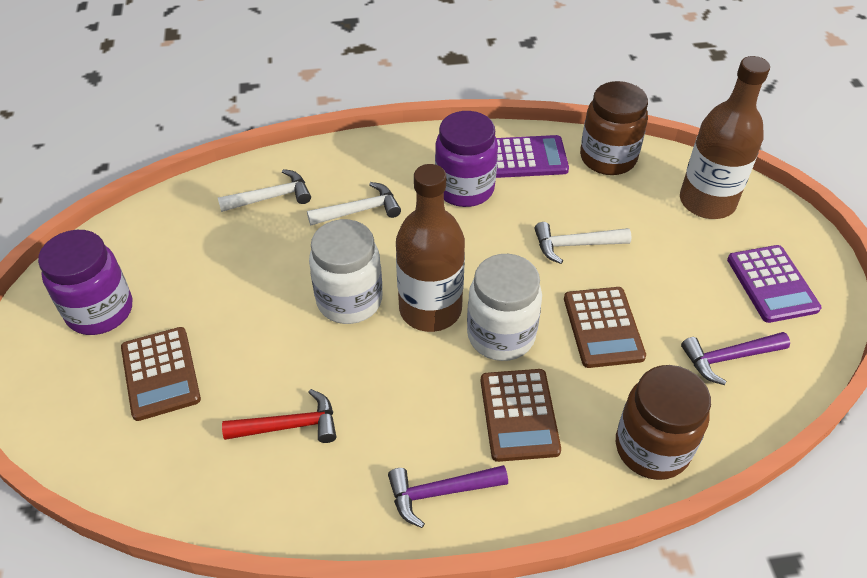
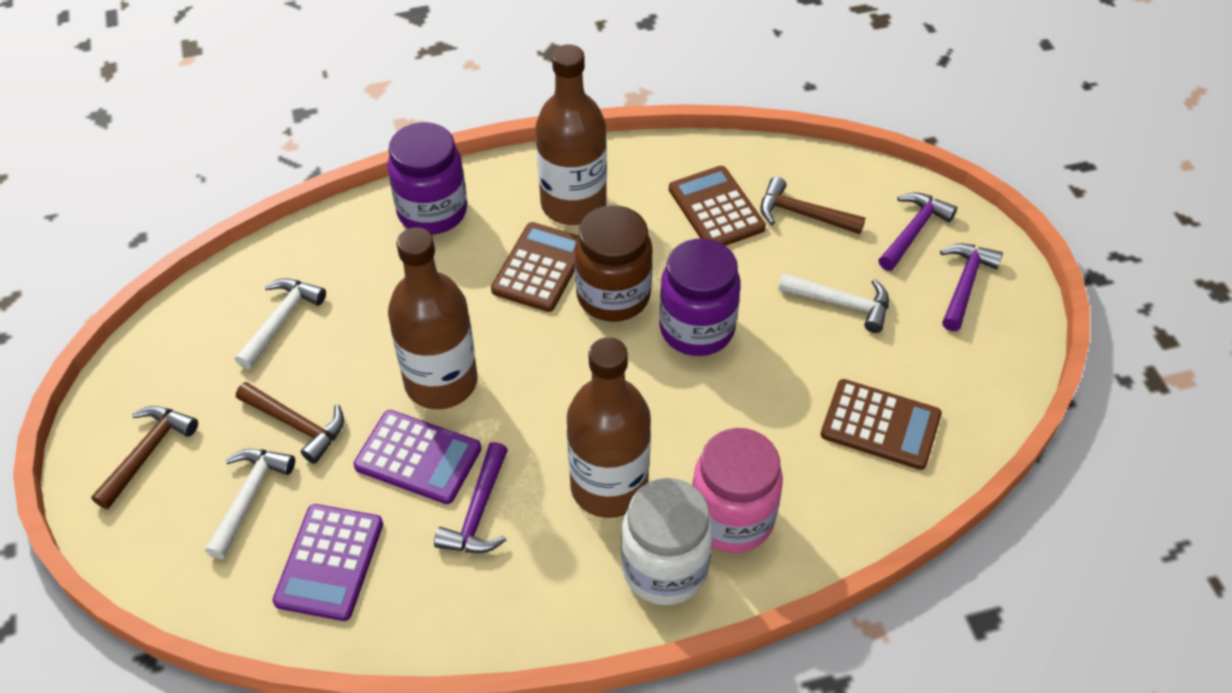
brown bottle: [396,164,465,332] [680,56,770,219] = 2 -> [388,227,478,409] [536,44,607,225] [567,337,651,518] = 3
brown hammer: none = 0 -> [91,406,198,509] [236,382,344,464] [760,177,865,234] = 3
brown jar: [580,81,648,175] [616,365,711,480] = 2 -> [574,205,653,322] = 1
pink jar: none = 0 -> [692,428,783,553] = 1
purple hammer: [388,465,508,528] [681,332,790,385] = 2 -> [434,442,508,553] [878,192,957,271] [940,243,1003,331] = 3
red hammer: [222,389,336,443] = 1 -> none = 0
white jar: [309,219,382,324] [467,254,542,361] = 2 -> [621,478,713,605] = 1

